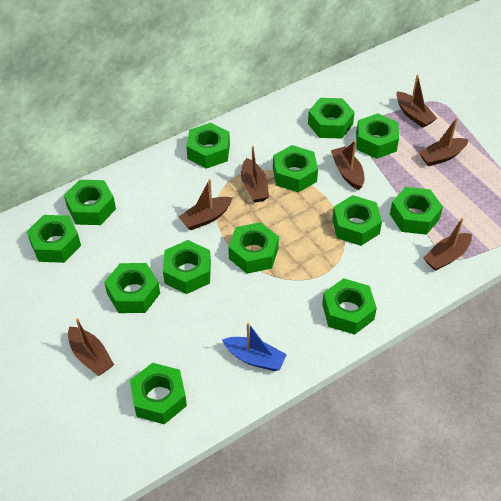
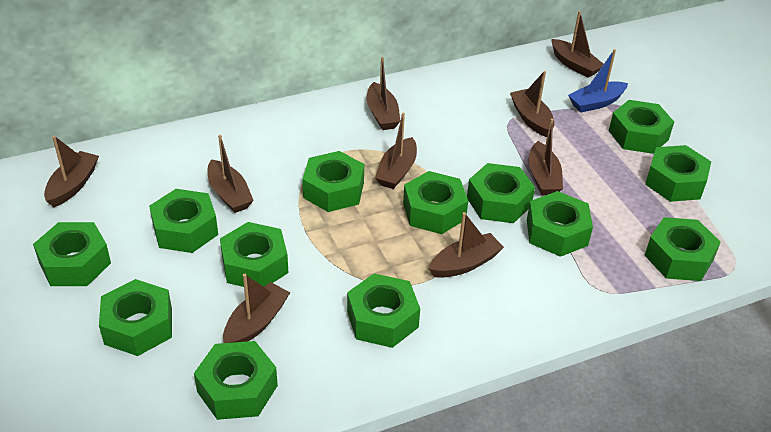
brown boat: [68,318,114,376] [179,179,233,230] [241,146,269,203] [331,140,364,190] [397,74,437,128] [419,118,469,166] [423,218,472,271] = 7 -> [44,136,99,207] [208,135,254,213] [223,274,290,343] [367,57,400,130] [375,113,417,189] [429,212,504,278] [510,71,554,137] [529,118,563,195] [551,11,604,78] = 9

